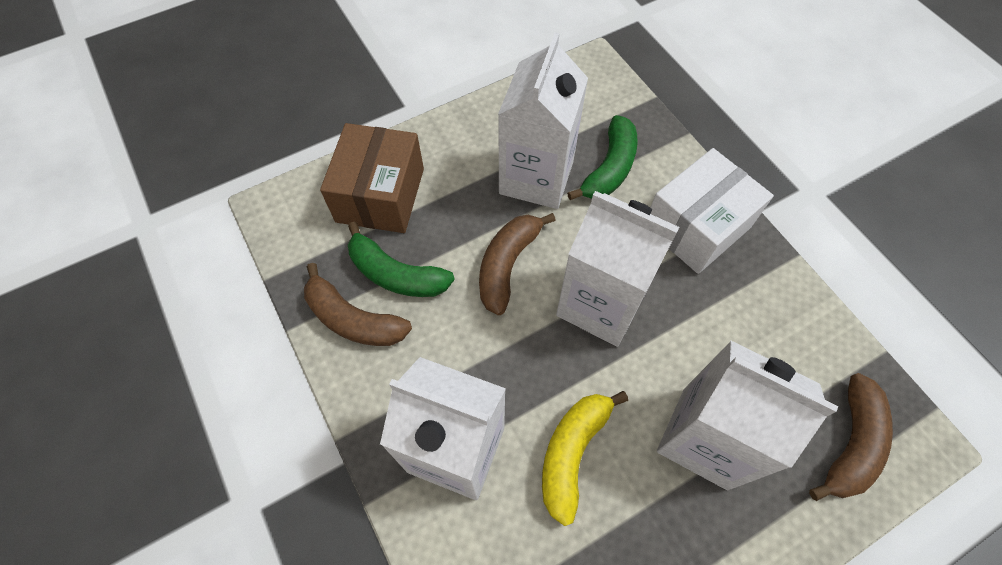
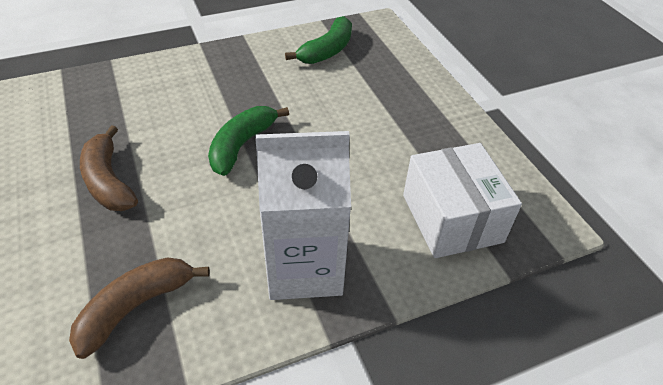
brown banana: [304,263,412,346] [479,213,556,315] [809,373,893,501] = 3 -> [69,257,210,359] [80,125,138,211] = 2
brown box: [320,123,424,233] = 1 -> none = 0
white carton: [380,357,506,500] [498,32,588,209] [556,191,679,347] [657,340,838,490] = 4 -> [255,131,351,300] = 1
yellow banana: [542,391,628,526] = 1 -> none = 0

